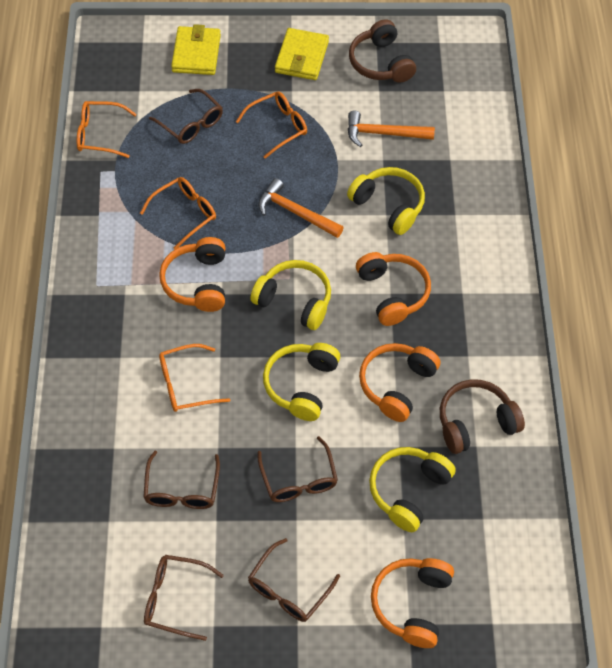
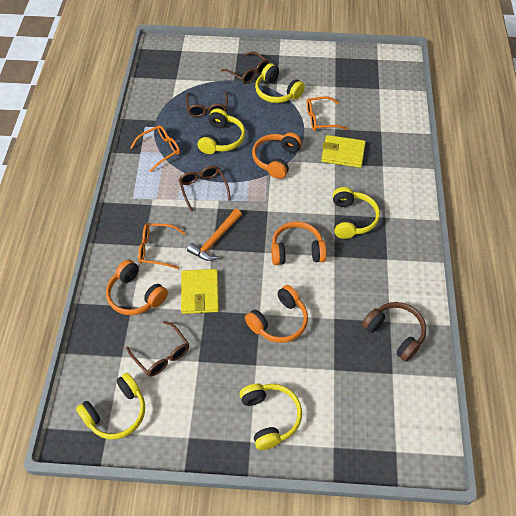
brown glasses: [143,451,220,509] [144,555,224,641] [149,89,223,144] [248,538,340,622] [258,436,338,502] = 5 -> [126,321,189,376] [179,166,231,212] [186,91,228,117] [221,51,269,84] = 4
brown headphones: [349,19,416,83] [440,379,525,454] = 2 -> [362,302,426,362] = 1
orange glasses: [77,101,137,158] [140,177,216,249] [159,344,230,412] [236,91,307,159] = 4 -> [130,125,180,172] [138,223,186,269] [307,96,348,131] = 3
orange hammer: [258,178,344,238] [348,110,435,147] = 2 -> [187,209,242,261] = 1
yellow headphones: [250,260,331,330] [263,343,340,421] [347,167,425,235] [369,447,456,532] = 4 -> [76,373,145,439] [198,109,245,154] [240,383,302,450] [255,63,305,103] [333,187,380,239] = 5

